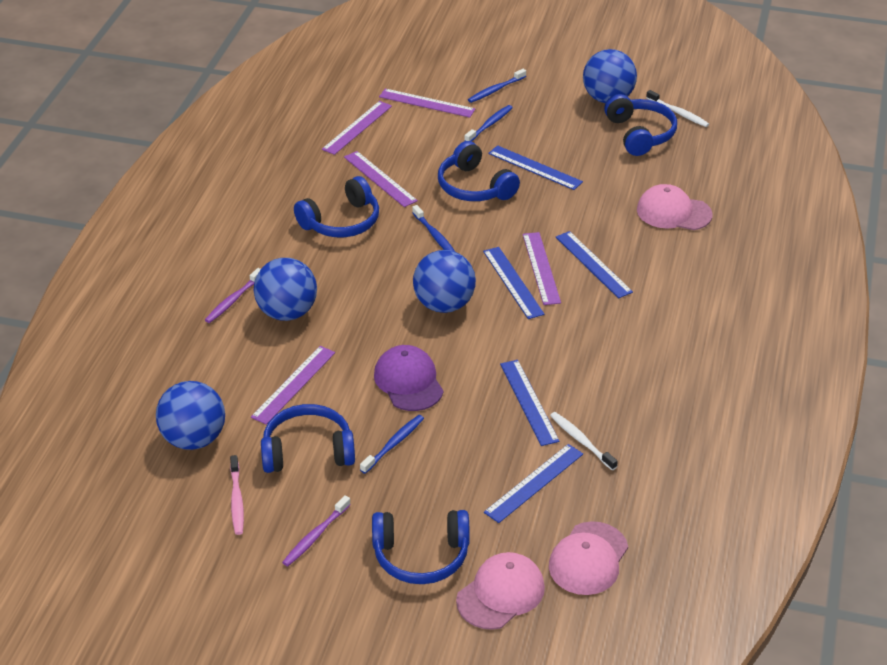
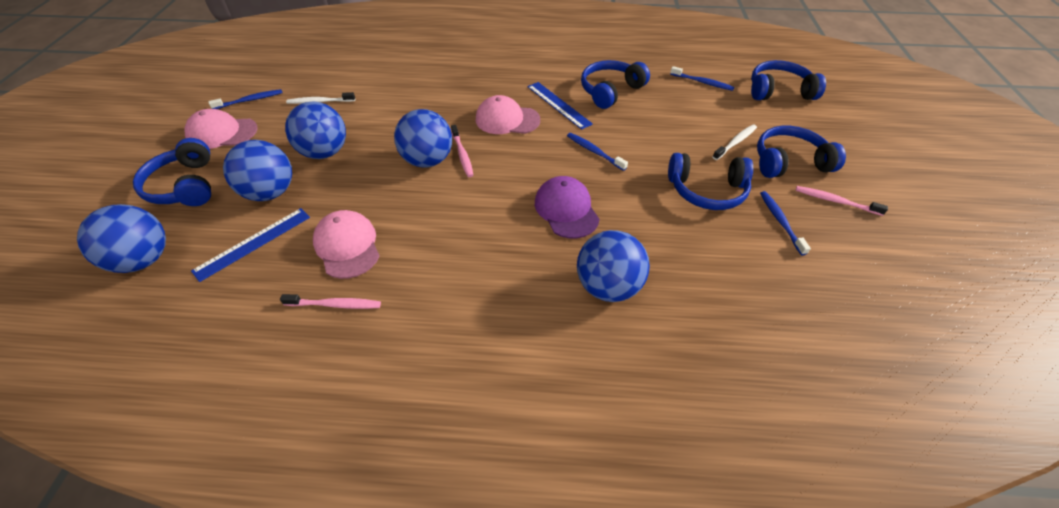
blue ball: [156,381,225,450] [254,258,317,321] [413,250,476,313] [583,49,637,103] = 4 -> [77,204,166,273] [223,140,292,201] [285,102,346,159] [394,109,452,167] [577,230,650,302] = 5
blue ruler: [483,247,545,319] [484,444,583,523] [488,145,583,190] [500,360,560,446] [556,231,633,298] = 5 -> [191,208,310,282] [527,82,593,130] = 2
pink toothbrush: [230,455,244,535] = 1 -> [280,294,381,309] [451,125,473,177] [796,186,888,216] = 3
purple ruler: [251,346,335,425] [322,101,392,155] [344,151,418,207] [379,89,475,118] [523,232,561,305] = 5 -> none = 0
purple toothbrush: [205,268,261,323] [282,495,351,566] = 2 -> none = 0

